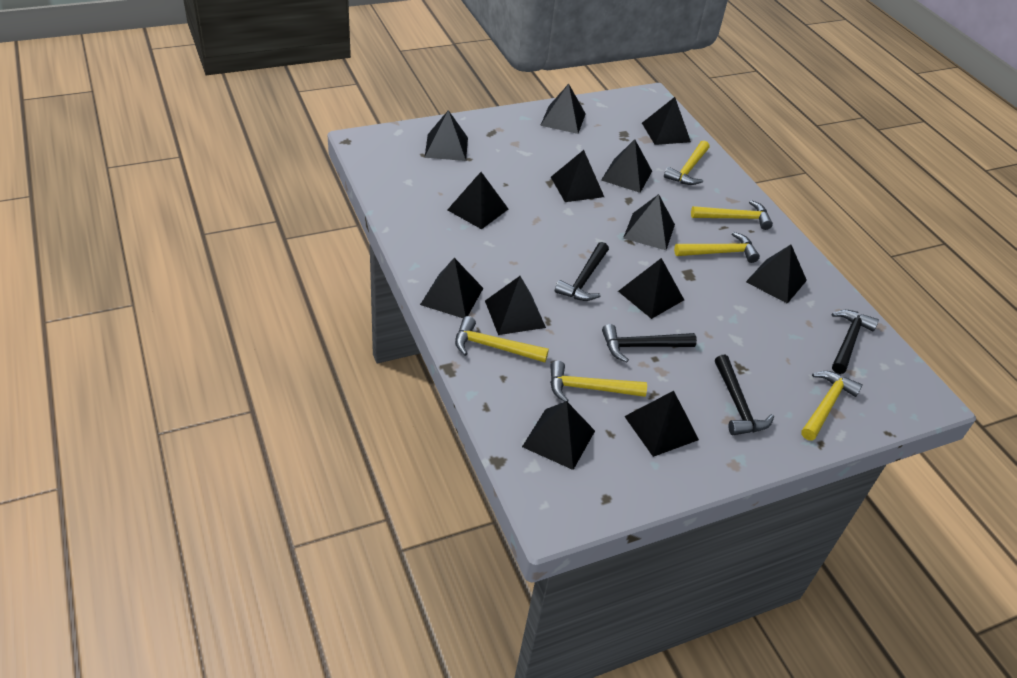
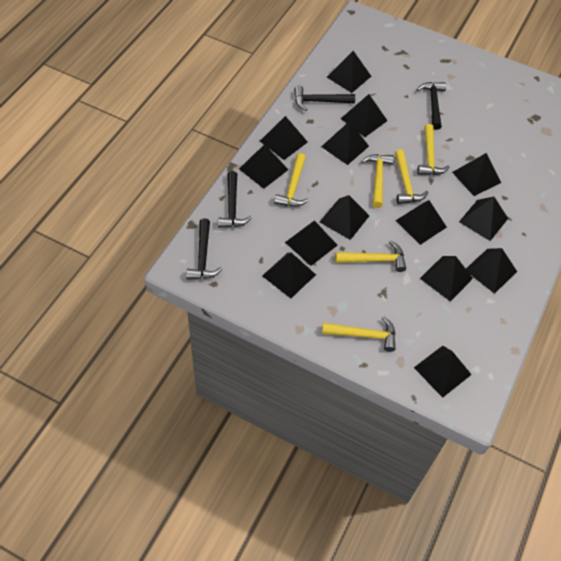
black pyramid: [420,258,483,318] [425,110,468,161] [447,172,508,229] [485,276,546,335] [522,401,595,470] [540,84,586,134] [551,150,604,202] [601,139,652,193] [618,258,684,319] [623,194,675,250] [624,391,699,457] [642,97,691,145] [746,245,807,304] = 13 -> [239,144,288,189] [260,116,308,160] [262,253,316,298] [285,220,338,266] [320,195,369,240] [321,121,369,165] [327,51,371,93] [341,94,387,137] [395,200,447,245] [414,346,472,398] [420,256,473,302] [452,153,501,196] [459,197,508,241] [466,248,517,294] = 14

